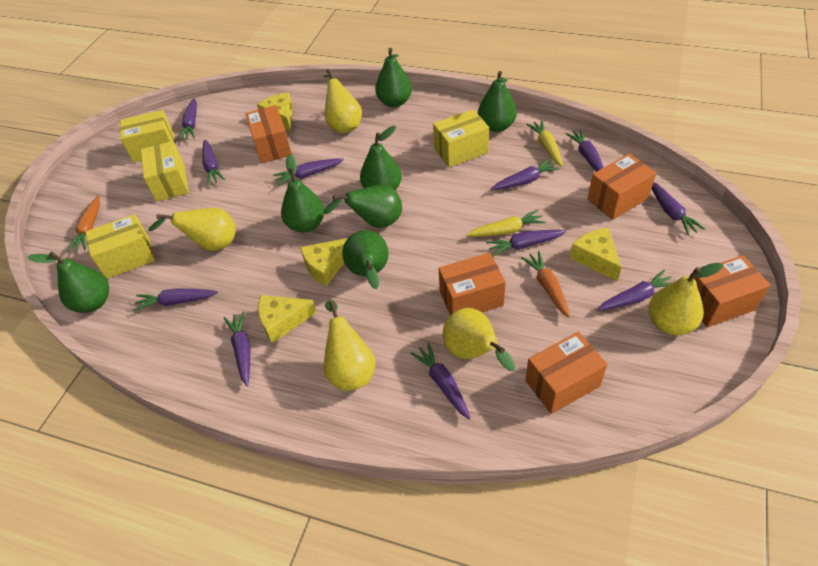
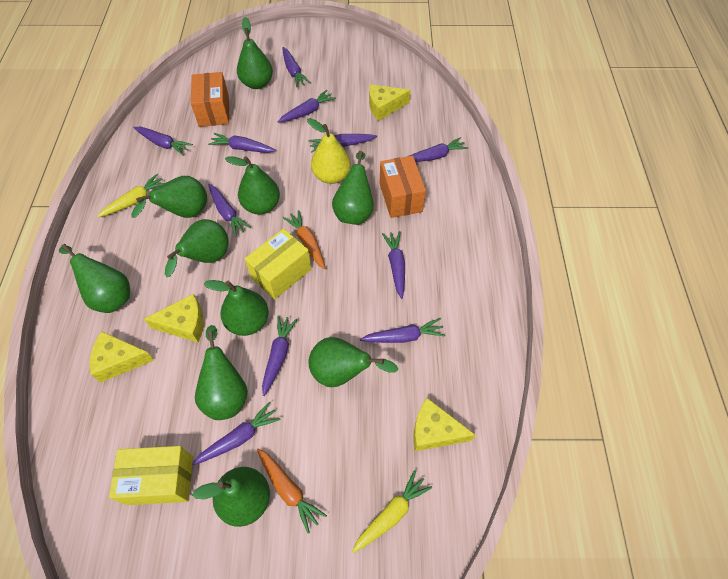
green pear: [28,252,109,313] [281,154,324,233] [323,185,402,228] [342,230,389,289] [360,126,402,190] [375,48,412,107] [478,71,517,132] = 7 -> [59,244,130,313] [131,176,207,218] [165,219,229,277] [192,467,270,527] [195,325,248,420] [204,280,269,336] [225,156,280,215] [237,17,273,89] [308,337,399,387] [332,151,374,225] = 10
orange box: [246,105,292,163] [438,252,506,315] [525,332,607,414] [587,153,656,220] [693,255,771,327] = 5 -> [191,72,229,127] [379,156,426,218] = 2
yellow box: [85,214,155,279] [120,110,175,163] [141,141,189,202] [433,109,489,168] = 4 -> [109,446,193,505] [245,229,311,300] = 2
yellow pear: [148,208,236,251] [323,69,362,133] [323,300,376,391] [442,308,515,371] [648,263,723,335] = 5 -> [307,118,351,184] = 1

